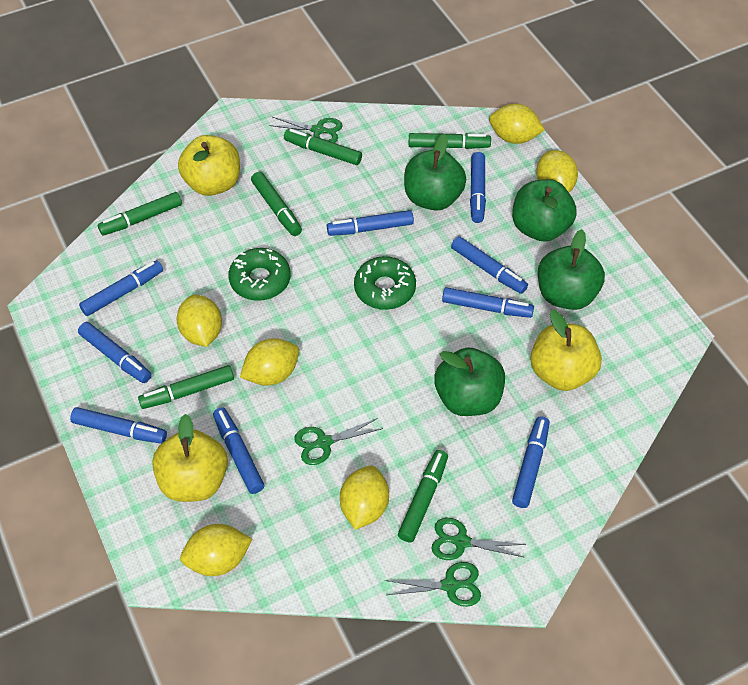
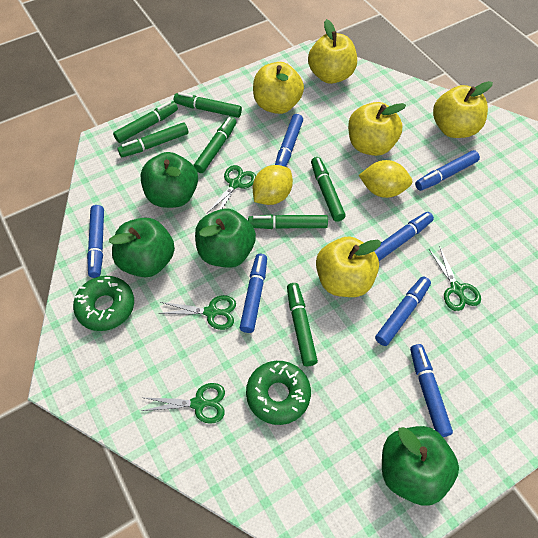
blue marker: [70,407,167,444] [78,322,152,383] [79,260,163,316] [213,407,264,494] [327,210,414,236] [442,287,534,318] [451,236,528,294] [470,152,486,223] [512,417,550,508] = 9 -> [87,205,104,278] [240,254,267,333] [275,114,303,167] [374,212,434,261] [375,276,431,346] [410,344,453,437] [415,150,480,191] = 7
green marker: [98,192,182,236] [138,365,234,409] [251,172,302,236] [284,129,362,165] [398,450,448,543] [409,133,491,149] = 6 -> [113,101,178,143] [117,122,189,157] [174,92,242,118] [194,117,236,173] [248,214,328,229] [287,283,318,366] [311,157,346,222] = 7
yellow apple: [152,414,228,502] [178,135,240,196] [530,310,602,391] = 3 -> [253,62,304,114] [308,19,357,84] [316,236,381,297] [348,102,406,156] [433,81,493,138] = 5
yellow lemon: [177,295,222,347] [180,524,252,576] [240,338,299,386] [340,465,389,530] [489,104,545,144] [536,150,578,193] = 6 -> [253,165,293,205] [359,160,412,198] = 2

